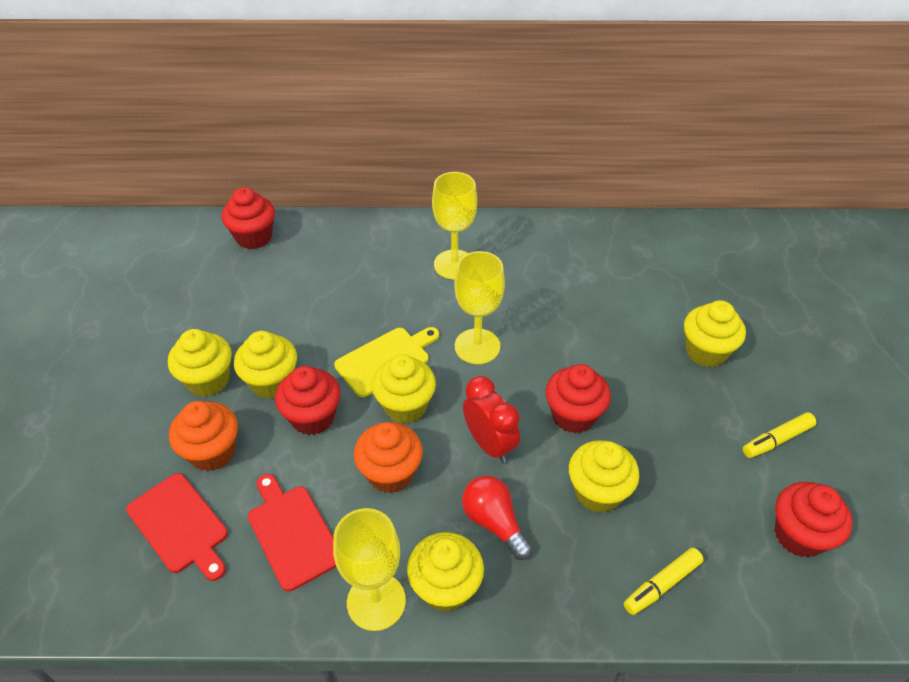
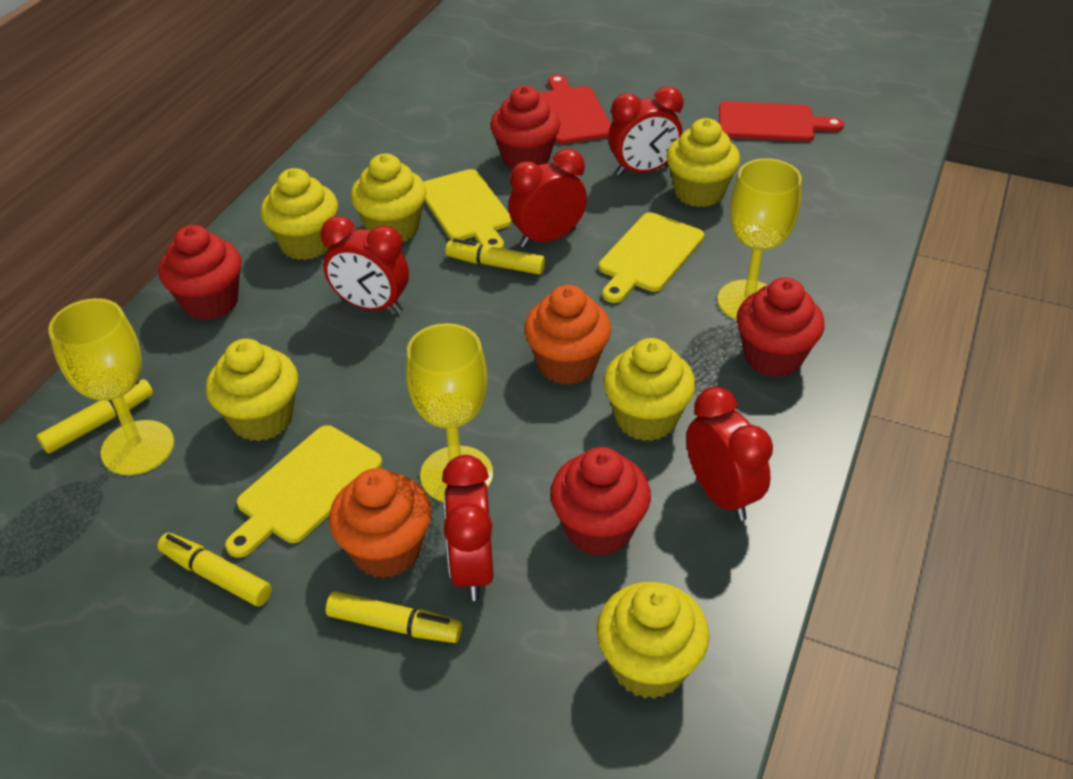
red clock: [463,376,520,463] = 1 -> [321,216,409,314] [442,455,494,601] [508,149,587,248] [608,86,683,176] [686,387,773,521] = 5
red light bulb: [462,476,533,560] = 1 -> none = 0
yellow cutting board: [334,327,439,397] = 1 -> [225,425,382,558] [424,169,512,248] [599,212,704,303] = 3
yellow marker: [624,548,704,615] [743,412,817,458] = 2 -> [37,379,153,454] [157,533,272,606] [326,591,462,643] [445,238,545,275] = 4

